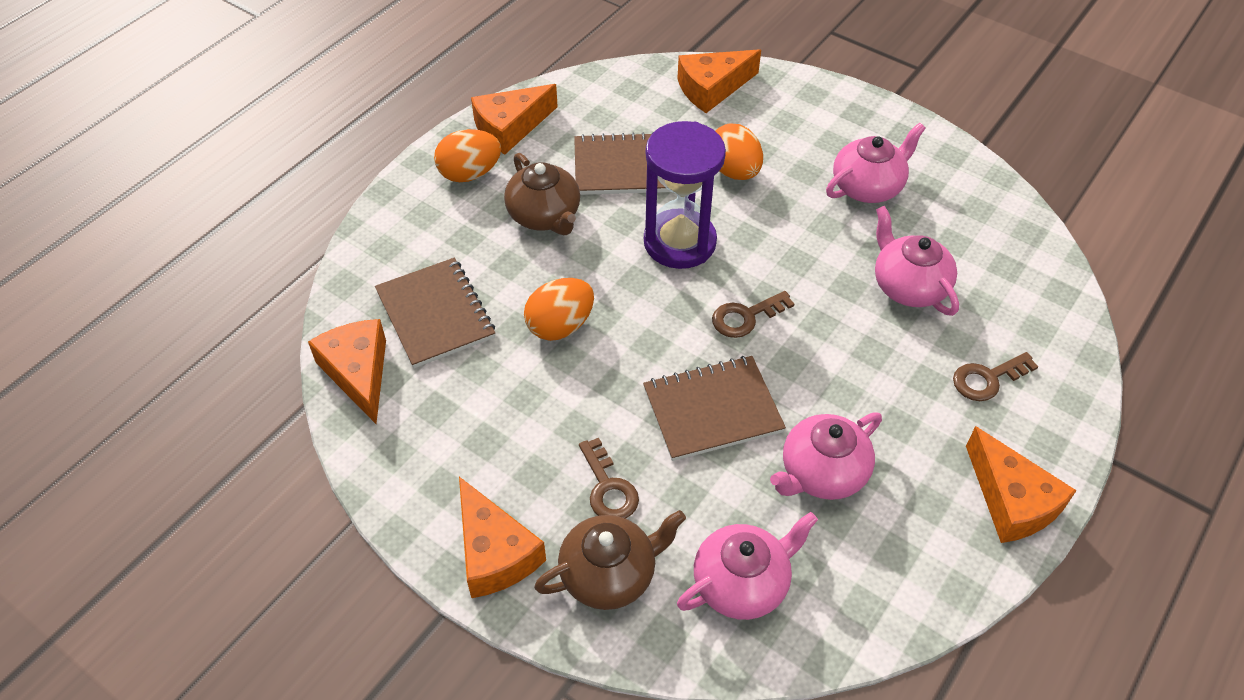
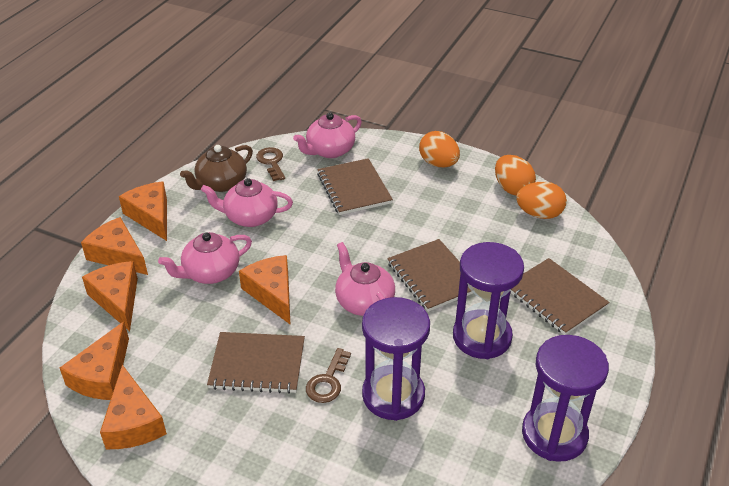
brown key: [579,438,639,519] [712,291,794,338] [953,352,1039,401] = 3 -> [256,147,285,181] [306,348,351,403] = 2
brown notebook: [375,258,495,368] [574,132,671,195] [643,356,786,461] = 3 -> [207,332,305,394] [317,158,393,215] [387,239,473,312] [510,258,610,335] = 4
brown teapot: [504,153,580,235] [534,510,686,610] = 2 -> [180,145,253,192] = 1
orange cheese: [308,319,386,424] [459,477,546,598] [471,84,558,155] [677,49,761,113] [966,426,1077,543] = 5 -> [60,322,129,400] [81,217,148,275] [82,261,138,331] [100,365,167,449] [119,181,167,241] [239,255,290,324] = 6
purple hourglass: [644,121,726,269] = 1 -> [362,297,430,421] [453,242,524,359] [522,335,609,462] = 3

